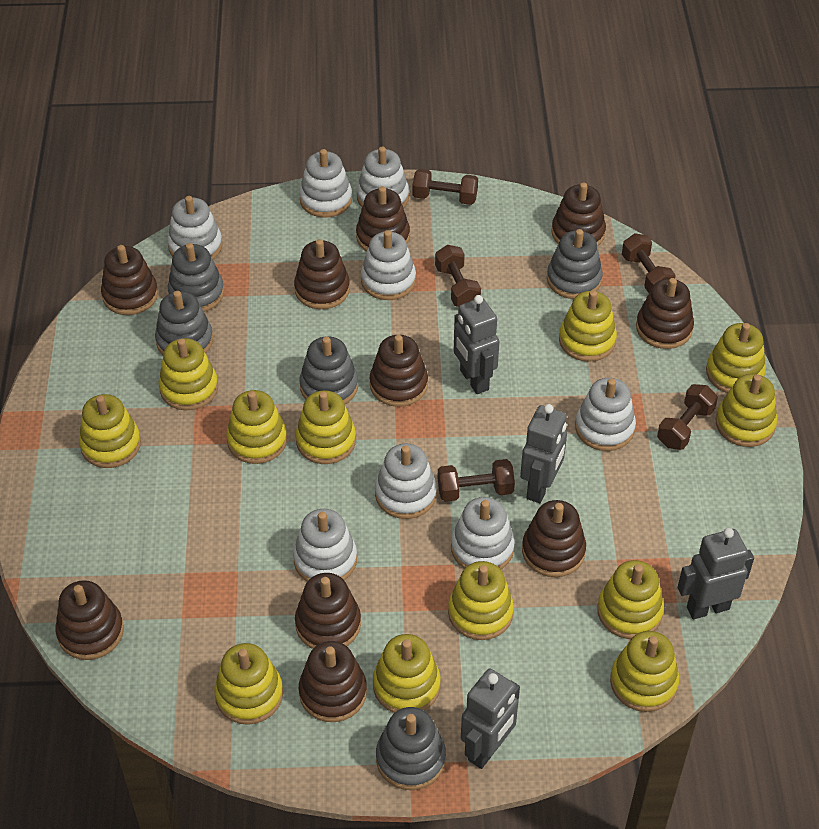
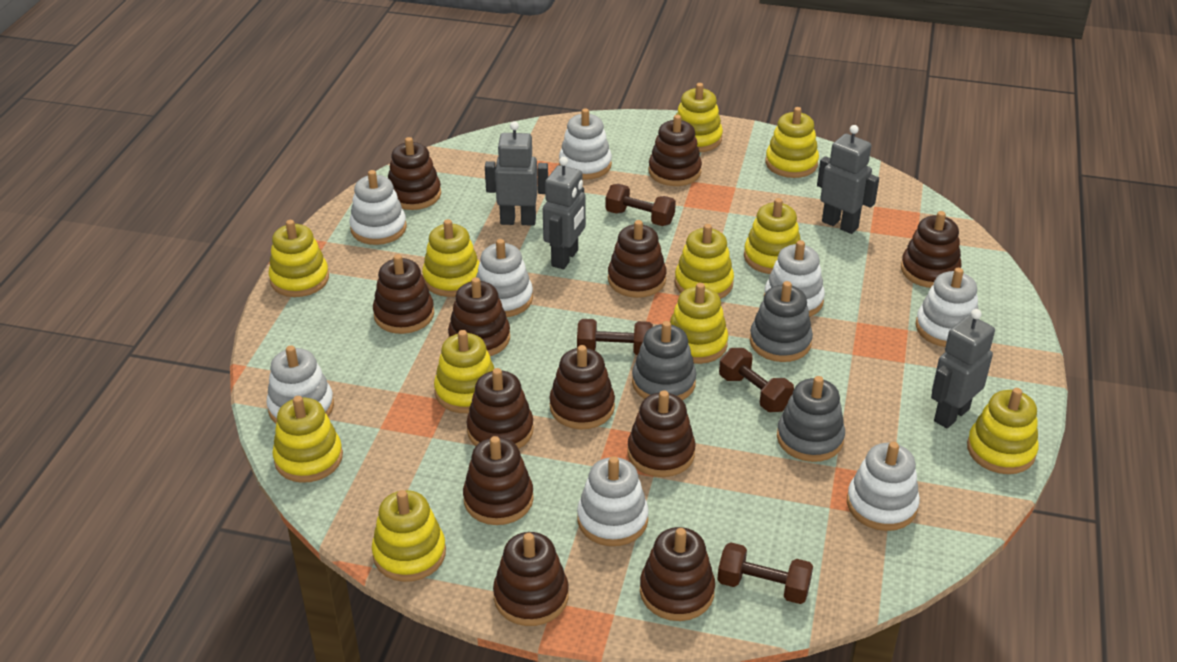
brown dumbbell: [413,169,478,205] [435,245,481,307] [438,459,515,502] [622,233,676,293] [657,384,718,450] = 5 -> [577,319,653,355] [605,184,676,226] [717,542,813,604] [719,348,794,412] = 4
brown stacking toy: [56,580,124,660] [101,245,158,315] [294,239,350,309] [295,573,361,649] [299,641,367,722] [356,186,410,251] [370,335,428,407] [522,500,586,577] [551,183,606,247] [636,278,694,349] = 10 -> [373,254,434,334] [388,137,441,210] [448,277,510,356] [463,436,534,525] [467,368,534,449] [493,532,569,626] [549,345,615,429] [608,220,666,298] [627,390,696,477] [640,527,715,621] [649,115,702,186] [901,211,961,288] = 12
grey stacking toy: [155,291,213,355] [168,243,224,312] [299,337,358,404] [376,707,446,790] [547,229,603,299] = 5 -> [632,321,696,400] [750,281,813,362] [777,376,845,462] = 3
yellow stacking toy: [79,394,141,468] [159,338,218,410] [214,643,283,725] [226,390,287,464] [296,390,356,464] [373,634,441,713] [448,561,514,640] [559,290,617,362] [597,560,664,639] [610,631,679,712] [706,323,766,393] [716,374,777,447] = 12 -> [269,220,329,297] [272,396,343,483] [372,490,446,582] [422,219,479,297] [434,330,494,413] [670,283,728,364] [675,224,734,299] [676,83,723,152] [744,198,800,274] [765,107,819,178] [967,388,1039,474] = 11

